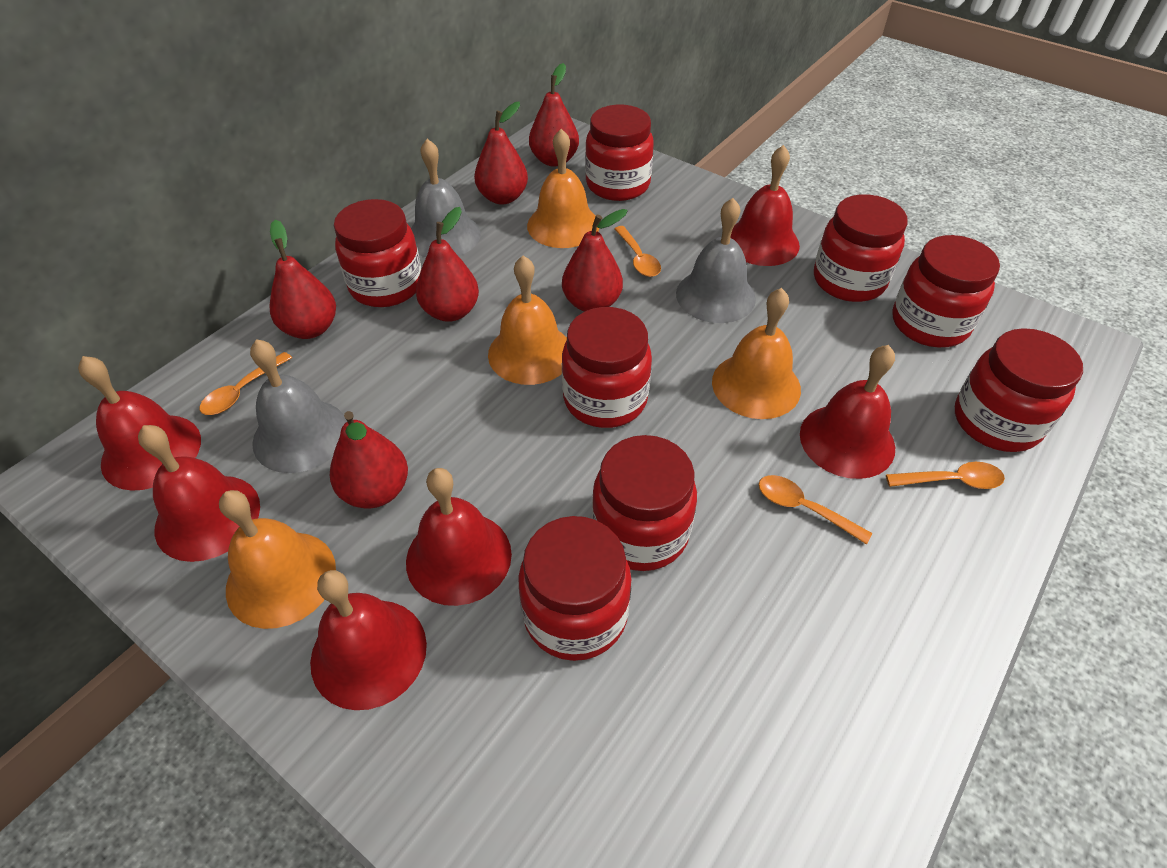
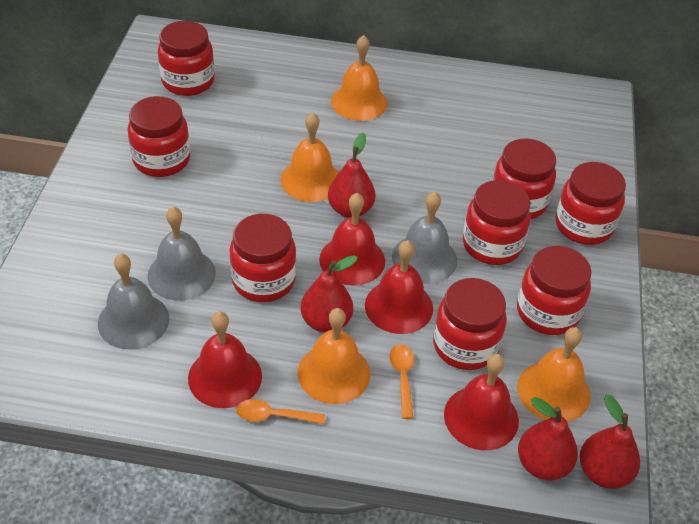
orange spoon: [200,352,292,415] [614,226,661,277] [759,475,872,545] [886,462,1005,489] = 4 -> [236,399,325,424] [389,344,414,419] = 2
red bell: [78,356,201,491] [138,425,260,562] [310,570,427,710] [406,468,512,606] [731,145,800,266] [800,345,895,479] = 6 -> [188,311,262,408] [319,193,385,285] [365,240,433,334] [444,354,519,450] = 4
red pear: [270,220,336,339] [330,411,408,508] [416,207,479,322] [474,102,528,205] [529,63,579,167] [562,209,628,312] = 6 -> [301,255,358,333] [328,133,375,218] [518,397,578,480] [580,394,640,489] = 4

